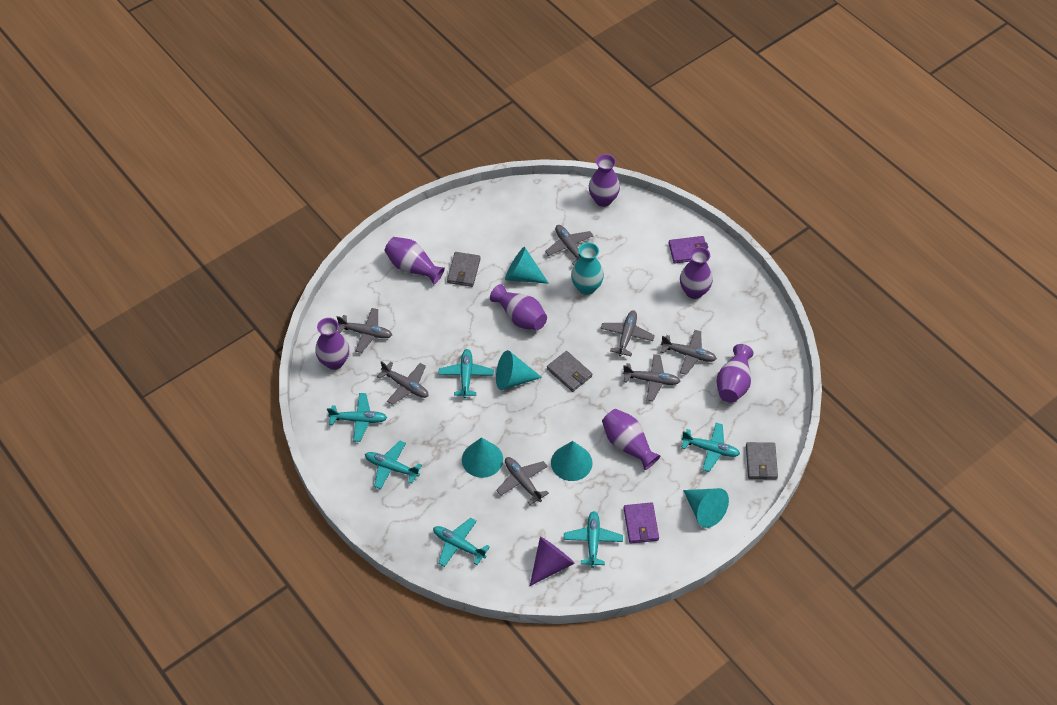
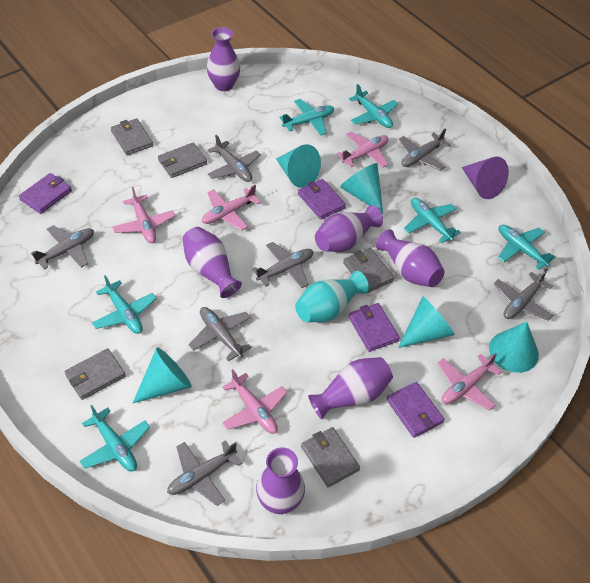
grey wallet: [447,252,481,287] [547,351,592,392] [746,442,778,480] = 3 -> [64,348,126,400] [111,118,153,155] [158,143,207,178] [301,427,360,487] [343,248,394,293] = 5
pink plane: none = 0 -> [113,187,175,243] [202,185,261,230] [222,369,288,434] [337,132,389,168] [438,353,502,410] = 5
purple vase: [315,318,349,370] [385,237,445,284] [490,284,547,330] [589,154,620,207] [602,409,661,470] [680,247,713,299] [717,344,754,403] = 7 -> [182,227,242,298] [207,27,240,91] [256,447,305,514] [308,357,393,420] [315,205,383,252] [376,229,445,287] = 6
purple wallet: [624,502,659,543] [669,236,708,263] = 2 -> [19,173,72,214] [298,179,346,220] [348,303,400,352] [386,382,444,438] = 4

